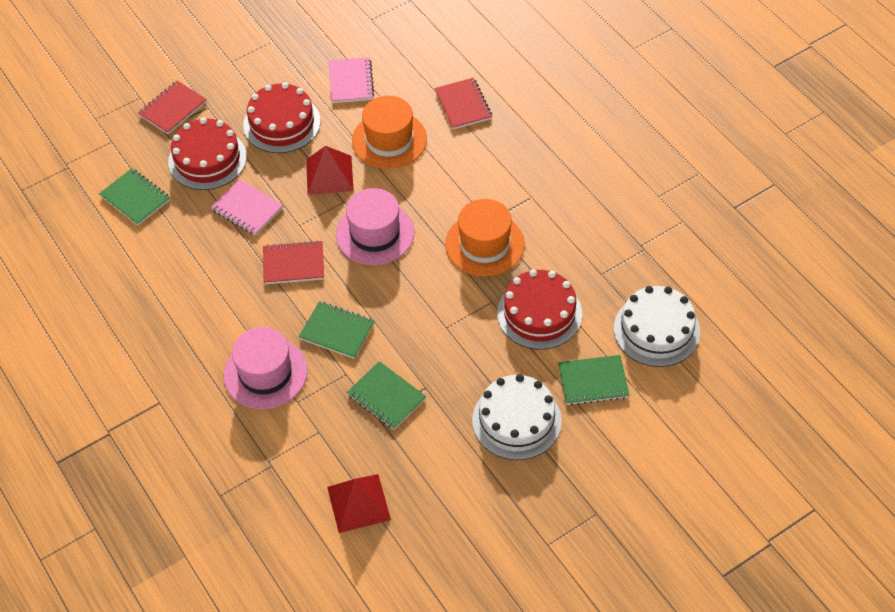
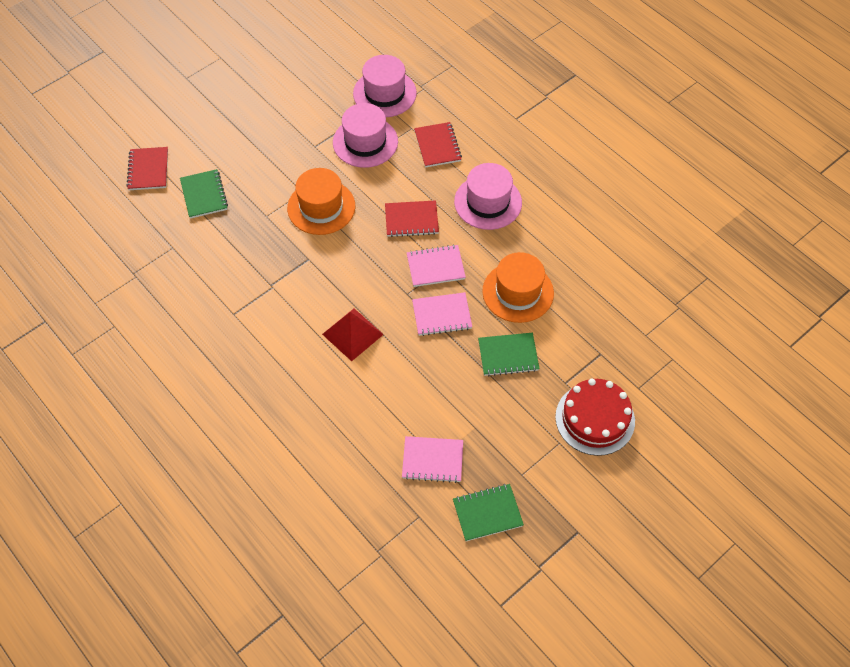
green notebook: [99,168,170,225] [299,301,374,359] [347,361,426,430] [558,355,629,405] = 4 -> [180,169,228,219] [453,484,524,541] [478,333,540,376] = 3
pink hat: [224,327,308,409] [336,188,414,265] = 2 -> [333,103,398,168] [353,55,417,117] [454,163,522,230] = 3
pink notebook: [211,179,283,236] [329,57,374,103] = 2 -> [402,436,463,483] [407,244,466,287] [412,292,472,336] = 3
red cake: [168,118,247,190] [243,82,320,153] [497,269,582,349] = 3 -> [555,379,635,456] = 1
red pyramid: [306,146,354,195] [327,474,391,533] = 2 -> [322,309,384,361] = 1
white cake: [472,374,562,460] [614,286,700,367] = 2 -> none = 0

